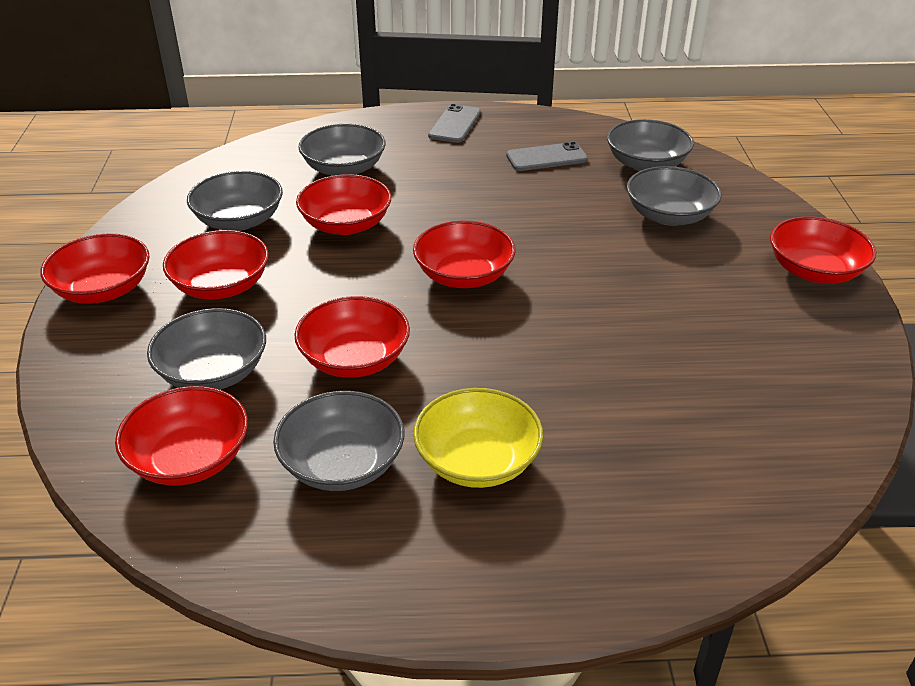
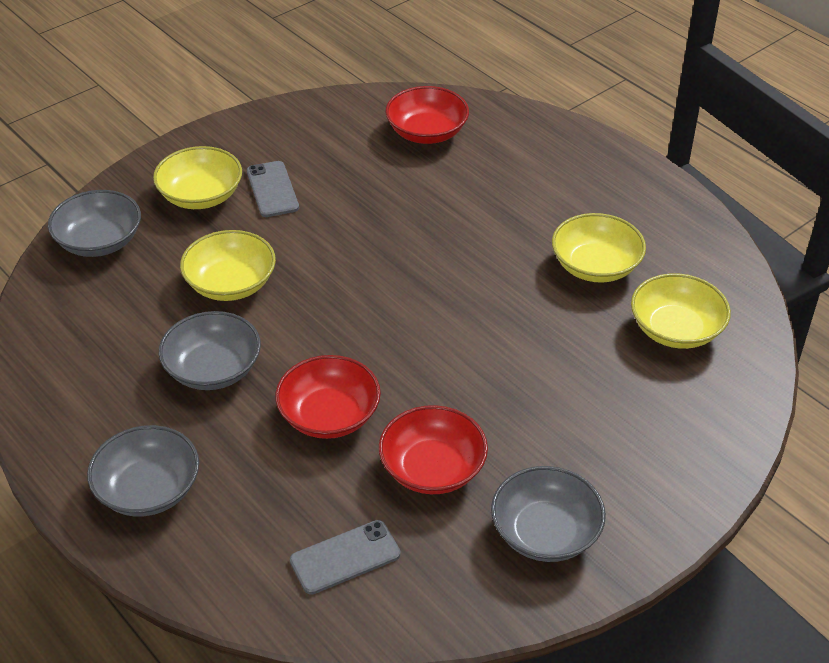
grey bowl: [147,308,266,390] [187,171,283,231] [273,391,404,491] [298,124,386,176] [607,119,694,171] [626,166,722,226] = 6 -> [48,190,141,257] [87,425,199,516] [159,311,261,390] [491,466,606,562] = 4
red bowl: [40,233,150,304] [115,386,248,486] [163,230,269,300] [294,296,410,378] [296,174,391,235] [413,221,515,288] [770,216,876,283] = 7 -> [275,355,381,439] [379,405,488,494] [385,86,469,144] = 3
yellow bowl: [413,388,543,488] = 1 -> [153,146,242,209] [180,230,276,301] [552,213,646,283] [631,273,731,349] = 4

